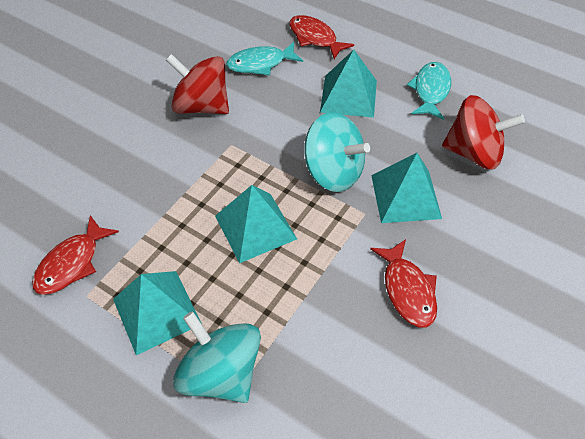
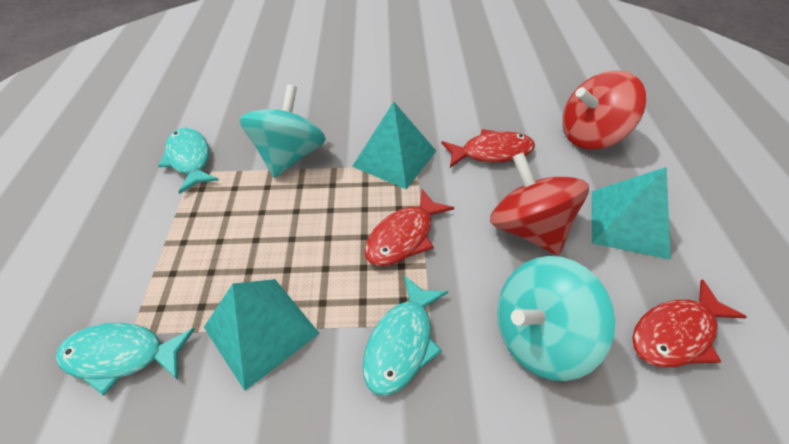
turquoise fish: [226,42,303,75] [407,62,451,120] = 2 -> [56,323,195,396] [158,128,219,194] [363,275,448,396] = 3
turquoise pyramid: [113,271,202,355] [215,185,297,263] [320,50,377,118] [371,153,442,223] = 4 -> [204,279,320,391] [352,102,436,189] [592,167,671,260] = 3

